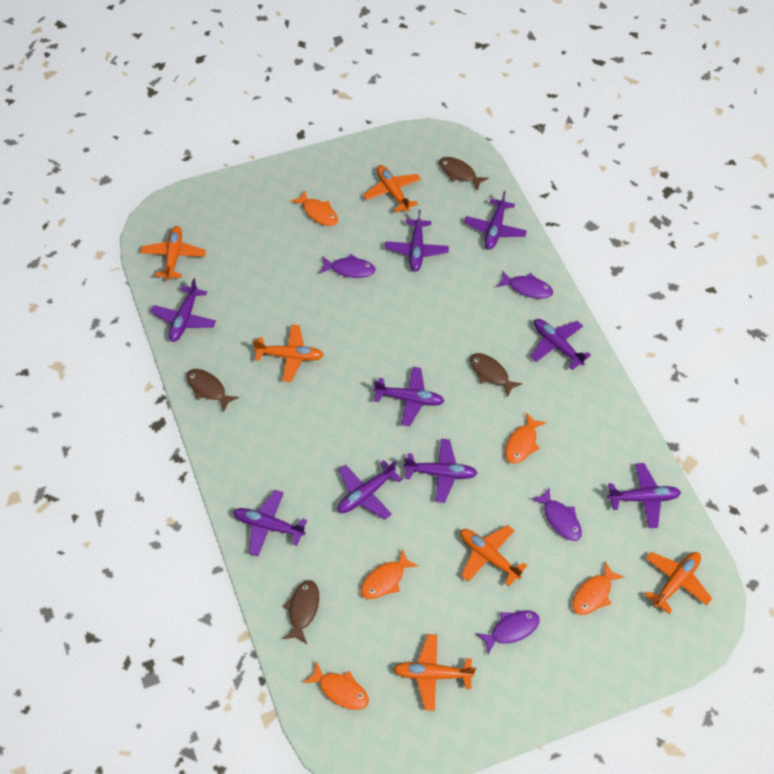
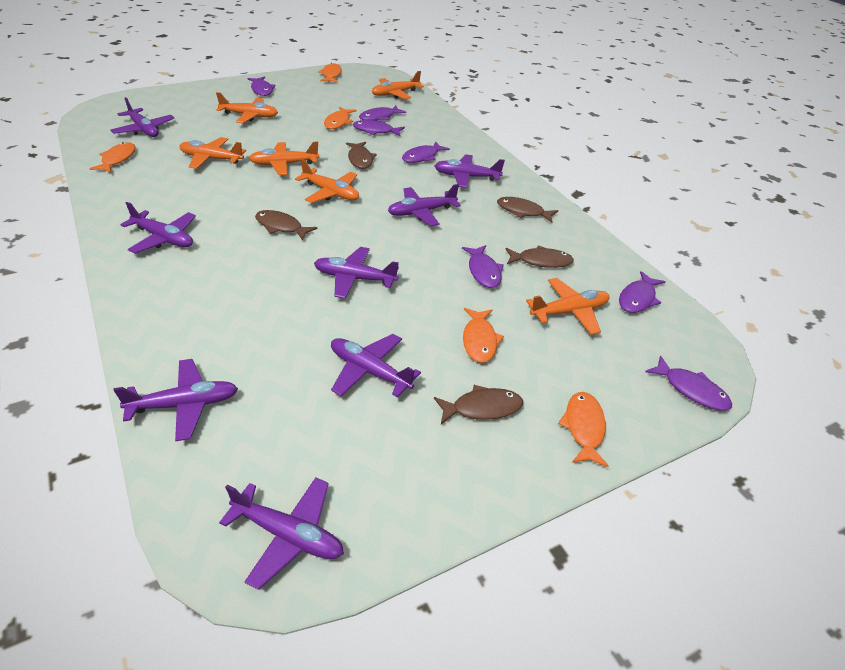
brown fish: [186,369,239,412] [283,580,319,644] [439,157,489,191] [470,353,522,398] = 4 -> [255,210,318,241] [346,142,377,169] [434,385,523,424] [497,197,558,223] [506,246,574,268] = 5
purple fish: [319,254,376,278] [476,610,540,655] [496,271,553,299] [531,488,582,541] = 4 -> [248,76,276,96] [353,120,405,136] [359,105,406,121] [402,142,450,163] [462,245,504,288] [619,271,665,313] [645,355,732,410] = 7
purple plane: [150,278,216,342] [233,490,307,556] [337,460,402,519] [374,367,444,426] [385,210,449,272] [403,439,478,503] [464,191,527,250] [530,319,591,370] [607,463,681,528] = 9 -> [110,97,175,137] [114,359,238,441] [121,202,196,254] [219,478,344,590] [314,247,399,299] [331,334,421,397] [388,184,461,226] [434,154,505,188] = 8

